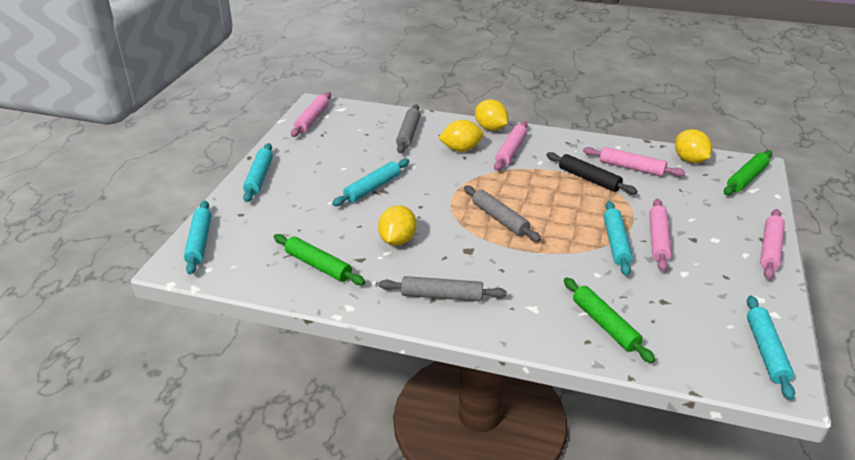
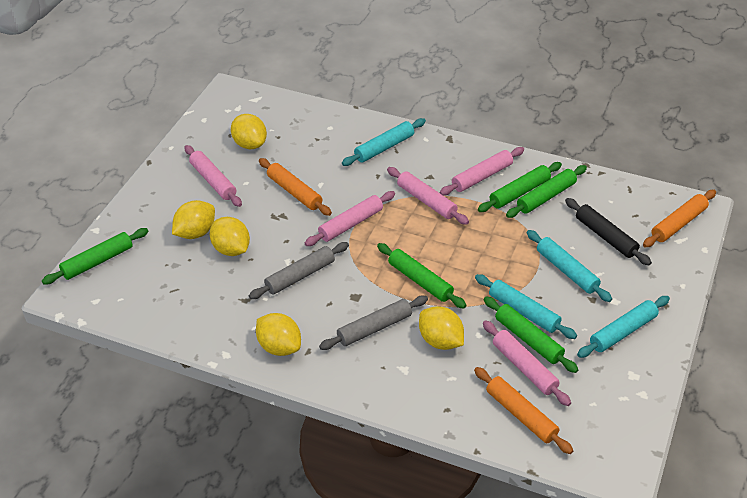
green rolling pin: [274,234,365,285] [564,277,655,363] [724,150,772,195] = 3 -> [42,228,148,284] [377,243,467,308] [478,162,562,212] [484,296,579,373] [506,165,587,218] = 5
grey rolling pin: [378,276,507,301] [396,104,420,153] [464,185,541,242] = 3 -> [249,242,349,299] [319,296,428,350] = 2
orange rolling pin: none = 0 -> [259,158,332,216] [474,367,573,454] [643,190,716,247] = 3
turquoise rolling pin: [184,201,211,275] [243,143,273,202] [332,159,410,206] [604,201,633,276] [747,295,795,400] = 5 -> [342,118,426,166] [475,274,577,339] [527,230,612,302] [577,296,670,358] = 4
yellow lemon: [378,205,417,246] [439,120,484,152] [475,99,508,131] [675,129,712,163] = 4 -> [172,200,215,239] [210,217,250,256] [231,114,267,149] [256,313,301,356] [419,306,464,350] = 5

